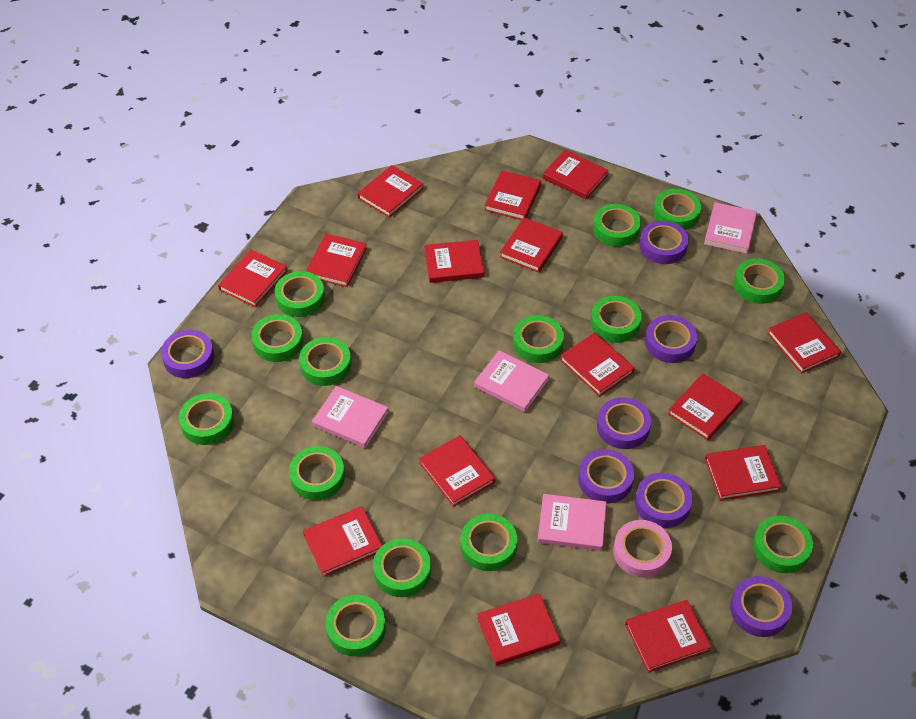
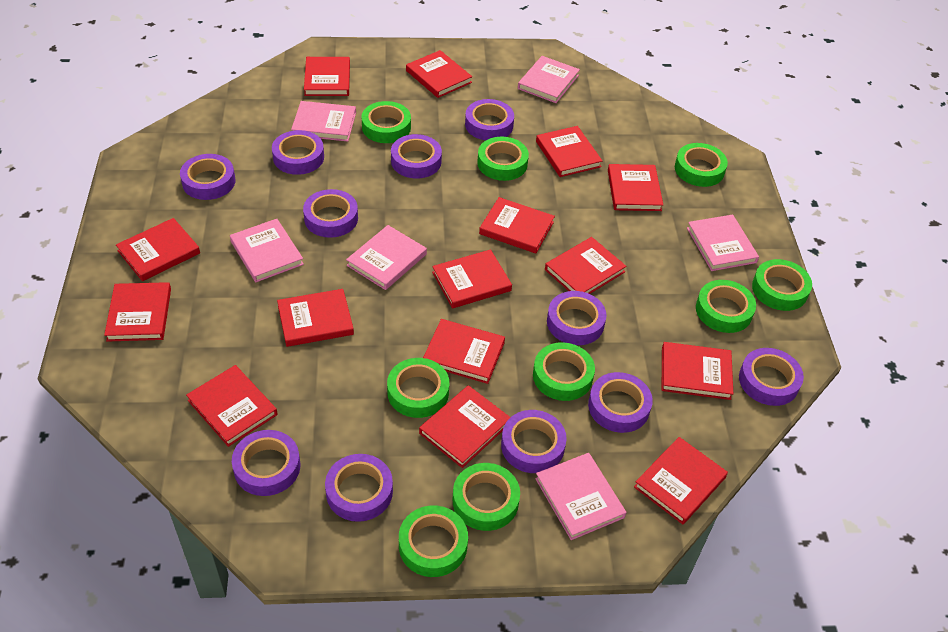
green tape: [179,393,234,445] [251,314,303,362] [275,271,325,317] [289,446,345,500] [299,337,351,386] [325,595,386,656] [373,538,431,597] [460,514,517,571] [513,315,564,363] [590,296,642,343] [593,204,641,247] [653,189,701,230] [733,258,785,304] [753,516,813,573] = 14 -> [362,101,411,143] [387,358,449,418] [399,505,468,577] [453,463,520,531] [477,137,529,181] [533,342,595,401] [675,143,728,187] [696,280,756,333] [752,259,812,311] = 9
pink book: [312,386,389,448] [474,350,549,412] [537,494,606,551] [704,202,757,254] = 4 -> [230,219,304,282] [291,101,356,142] [346,225,427,290] [518,56,580,103] [535,453,626,540] [687,214,759,271] = 6
pink tape: [613,520,672,578] = 1 -> none = 0
purple tape: [161,330,214,378] [578,449,634,503] [597,397,651,449] [635,473,692,528] [639,221,689,264] [645,315,697,363] [730,576,792,637] = 7 -> [180,154,235,200] [232,430,300,496] [272,130,324,175] [303,189,358,238] [325,454,393,522] [391,134,442,179] [465,99,514,140] [501,410,567,473] [547,291,606,345] [588,372,653,433] [739,348,804,406] = 11

